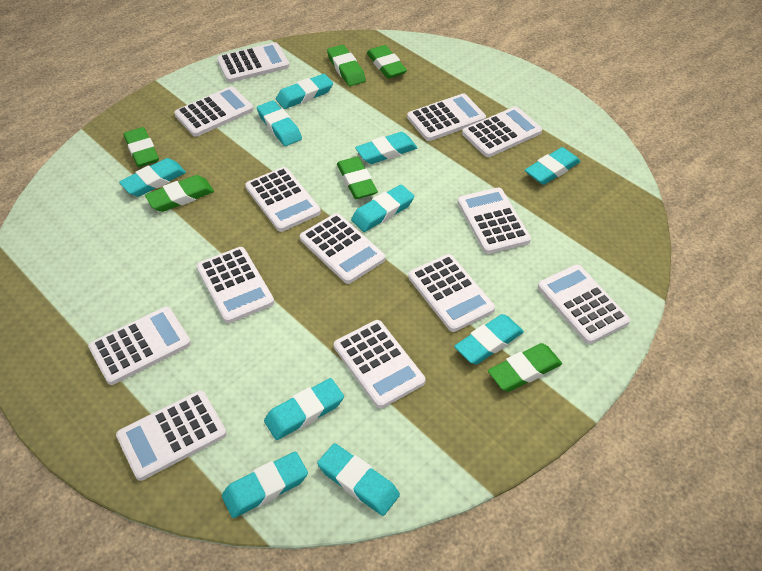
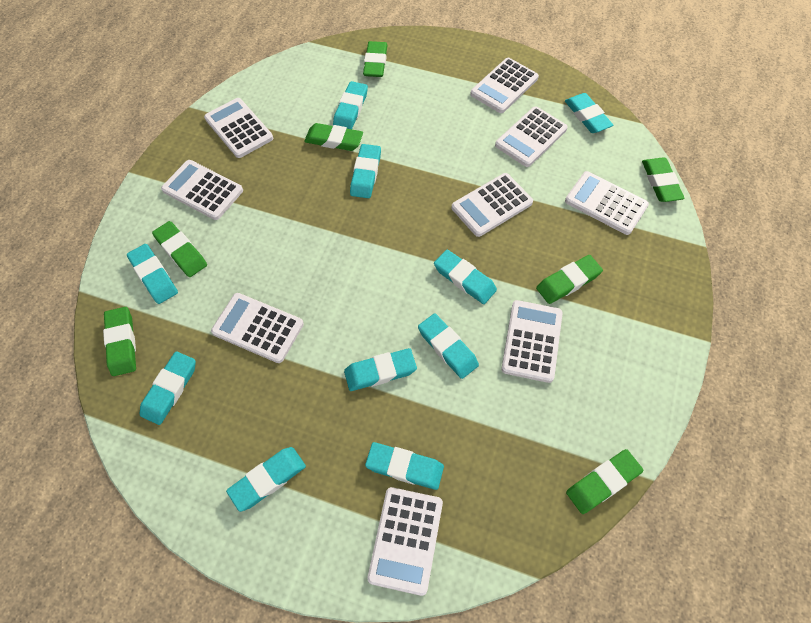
green eraser: [124,127,159,167] [145,175,214,212] [327,45,366,86] [337,157,378,199] [367,45,407,79] [488,343,562,392] = 6 -> [103,307,136,376] [152,221,207,277] [304,123,363,151] [363,41,387,77] [536,255,603,304] [566,449,643,514] [642,157,685,202] = 7
white calculator: [88,307,191,385] [116,390,227,481] [174,86,254,137] [196,247,274,323] [217,42,289,83] [245,167,321,232] [300,213,385,284] [334,320,426,408] [407,93,486,141] [408,254,495,332] [457,188,531,254] [462,106,542,157] [538,265,630,344] = 13 -> [161,160,243,220] [204,98,273,158] [211,293,304,363] [367,487,443,596] [451,173,533,237] [470,58,539,113] [495,106,568,167] [501,300,563,383] [565,171,649,235] = 9

